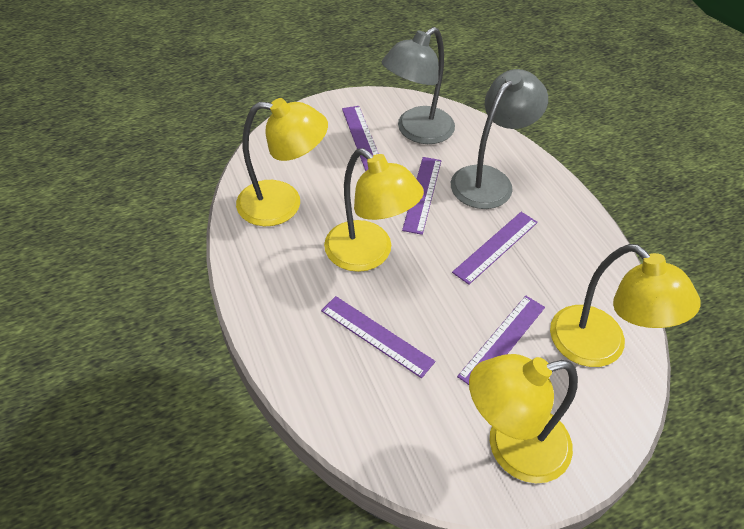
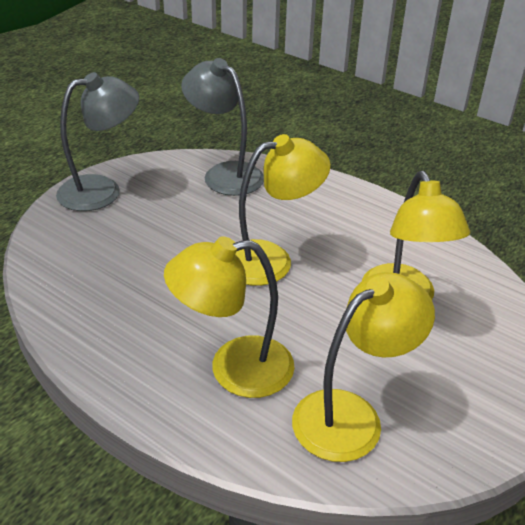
purple ruler: [321,296,435,378] [342,106,379,171] [402,157,441,235] [452,212,538,285] [457,296,545,385] = 5 -> none = 0

